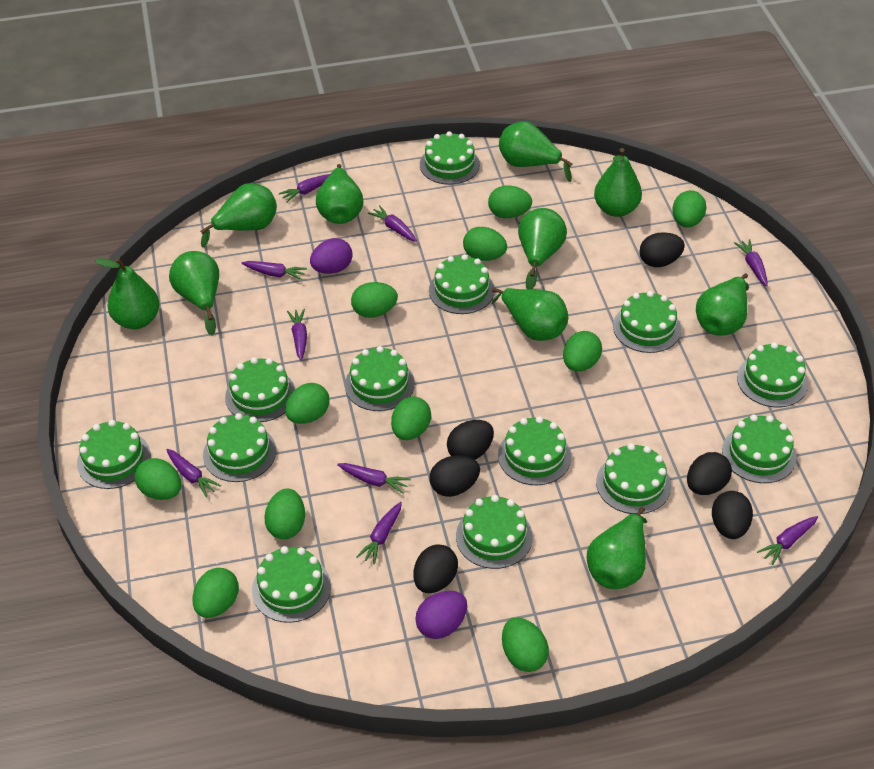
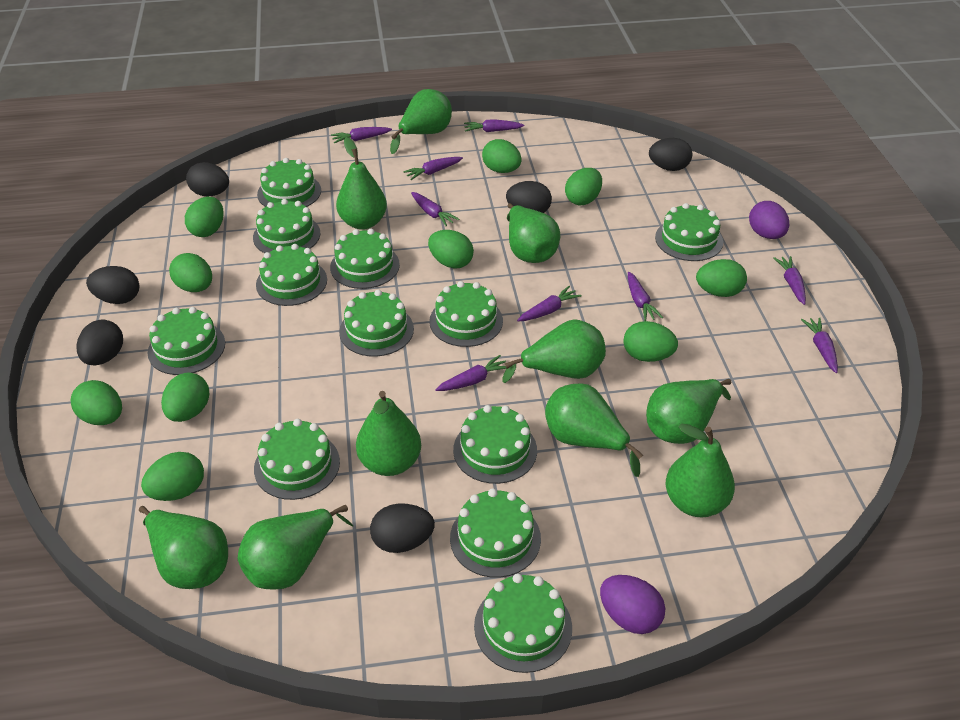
green cake: [77,420,151,489] [203,413,276,482] [225,357,295,422] [252,546,331,623] [345,346,415,411] [420,131,480,185] [429,254,494,314] [456,495,533,569] [498,416,571,485] [596,443,671,514] [613,291,681,353] [722,415,797,483] [737,342,808,407] = 13 -> [148,307,225,375] [253,199,320,253] [254,419,340,500] [256,244,327,306] [257,158,321,207] [330,229,400,289] [339,290,414,357] [429,281,503,347] [450,488,541,578] [453,405,537,484] [474,573,572,673] [655,203,723,261] = 12
green egg: [135,458,181,500] [193,568,239,618] [264,489,305,539] [285,383,329,424] [351,282,398,318] [391,396,431,440] [463,227,507,261] [488,186,532,218] [502,617,549,672] [563,331,602,372] [673,190,707,228] = 11 -> [71,380,122,425] [141,452,204,501] [161,372,209,422] [169,253,212,292] [185,197,224,237] [428,230,474,269] [482,139,522,173] [565,168,602,205] [623,321,678,362] [696,259,747,297] = 10

